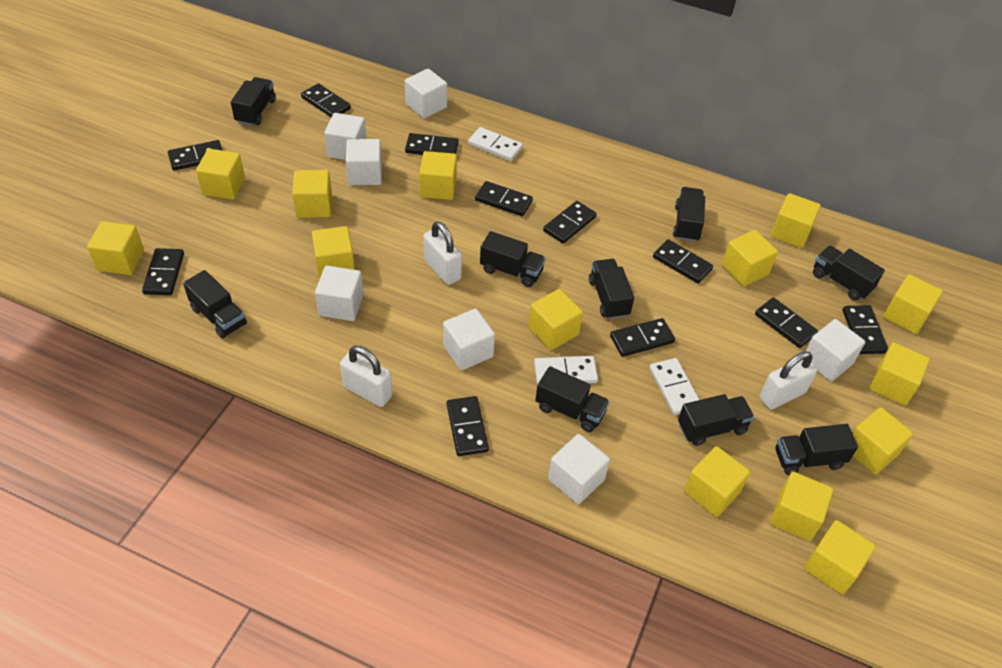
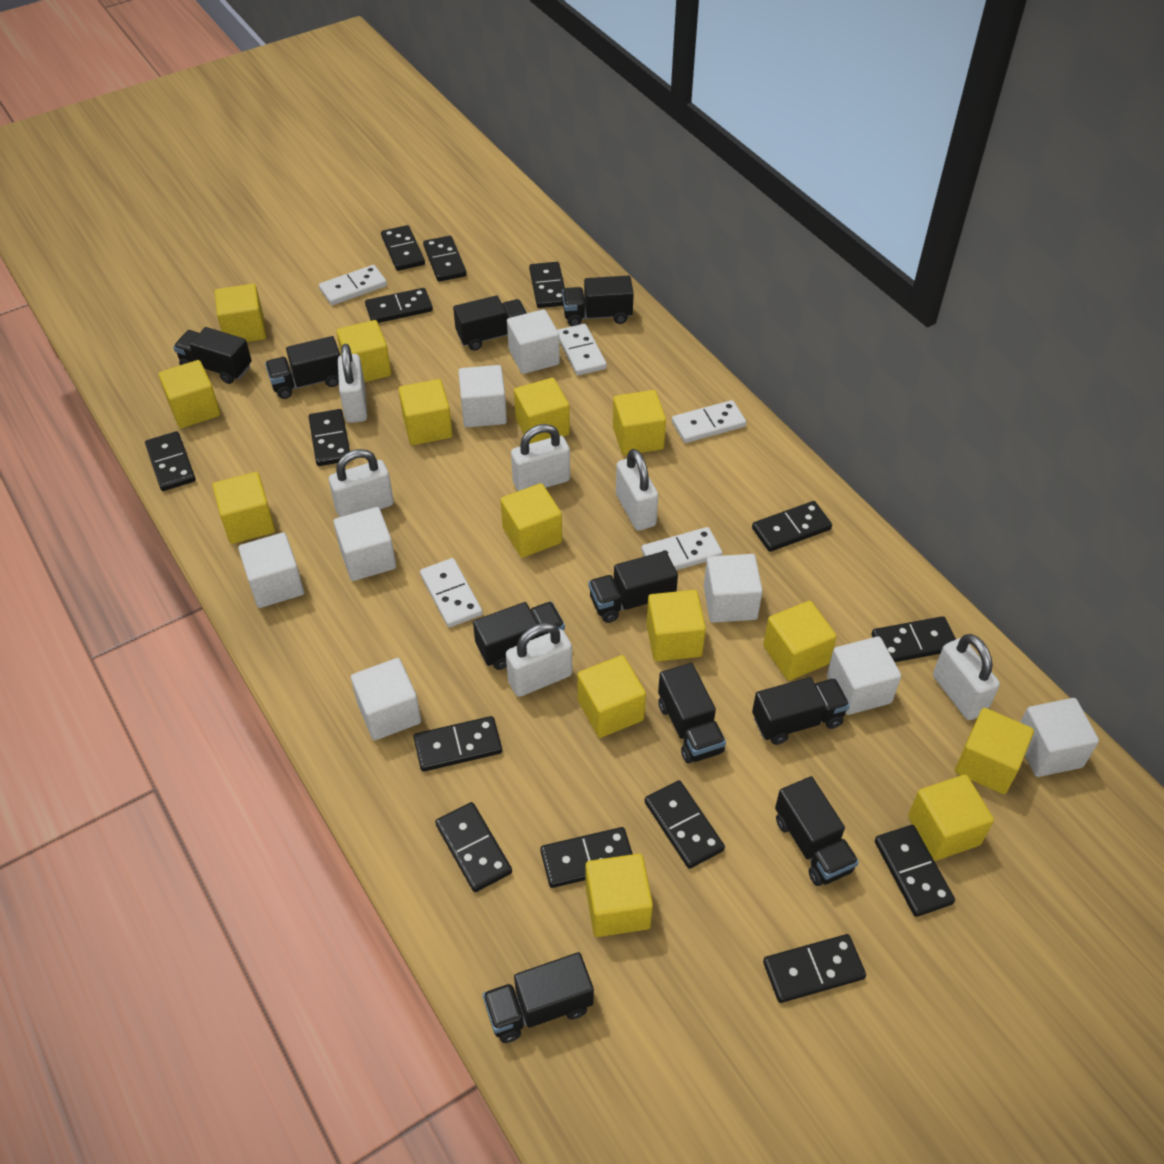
black domino: [142,248,184,295] [168,140,223,170] [301,83,351,117] [405,133,459,155] [447,396,489,456] [475,181,533,216] [543,201,597,244] [610,318,675,357] [653,239,713,284] [755,298,818,348] [843,305,888,354] = 11 -> [145,431,196,491] [309,409,350,466] [365,288,433,323] [381,225,425,271] [414,716,502,772] [423,236,467,282] [435,802,512,892] [529,262,565,308] [540,827,633,888] [645,780,725,869] [752,501,832,552] [763,934,866,1003] [871,616,956,662] [875,825,955,917] = 14
black truck: [183,270,247,339] [231,77,276,126] [480,231,546,287] [535,366,610,432] [589,259,634,319] [673,187,705,242] [678,394,754,446] [775,424,858,475] [813,246,885,300] = 9 -> [173,327,252,384] [265,336,341,399] [453,295,527,351] [473,602,565,670] [483,952,594,1043] [562,276,634,326] [588,551,678,623] [658,663,726,763] [752,677,850,745] [775,776,859,886] = 10
white cube: [315,266,363,321] [324,113,366,160] [346,139,382,185] [405,69,447,118] [443,309,495,370] [548,434,610,504] [805,319,865,382] = 7 -> [238,532,304,608] [334,507,396,581] [351,658,421,740] [458,365,507,427] [507,309,560,374] [704,554,763,623] [827,636,901,715] [1020,698,1099,777] = 8
white domino: [468,127,523,161] [534,356,598,385] [649,358,700,415] = 3 -> [319,265,387,305] [420,558,483,628] [557,324,607,375] [641,527,722,570] [672,400,746,443] = 5
white padlock: [340,346,392,407] [423,222,462,285] [760,351,817,410] = 3 -> [329,449,394,517] [338,344,367,423] [506,623,572,697] [511,424,570,491] [616,449,658,531] [933,634,1000,720] = 6

